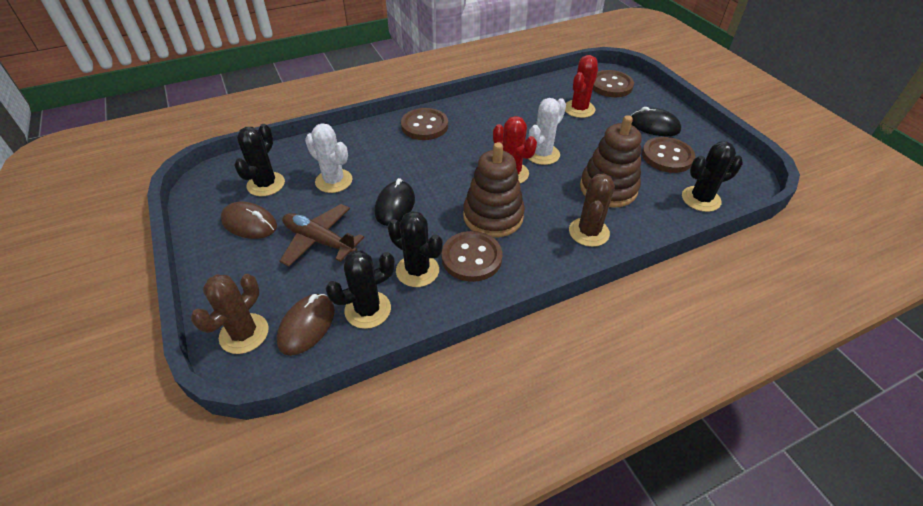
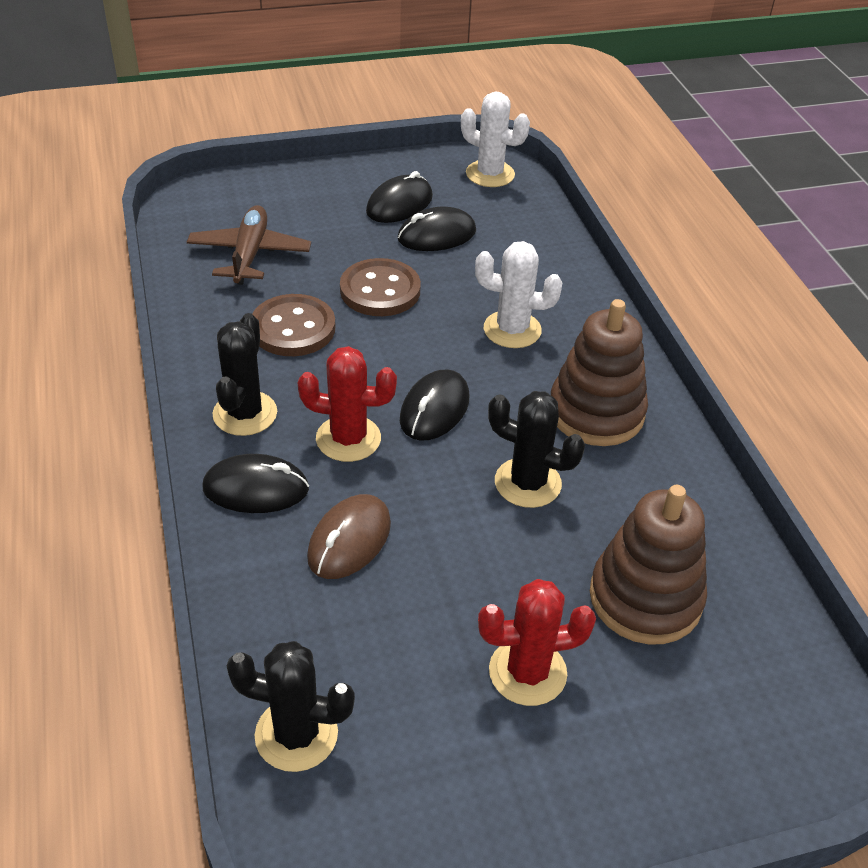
black cactus: [234,124,285,196] [326,250,395,329] [388,211,443,287] [682,141,743,212] = 4 -> [213,313,277,436] [226,641,355,772] [488,391,585,508] = 3
black mouse: [375,178,415,226] [631,107,681,136] = 2 -> [203,454,309,513] [366,171,433,223] [398,206,476,251] [400,370,469,441] = 4
brown button: [401,108,448,140] [441,231,502,282] [593,70,634,97] [642,137,695,173] = 4 -> [253,294,335,356] [340,258,421,316] = 2
brown cactus: [191,274,269,354] [569,174,615,247] = 2 -> none = 0
brown mouse: [221,202,277,239] [277,294,335,356] = 2 -> [307,494,391,579] = 1

